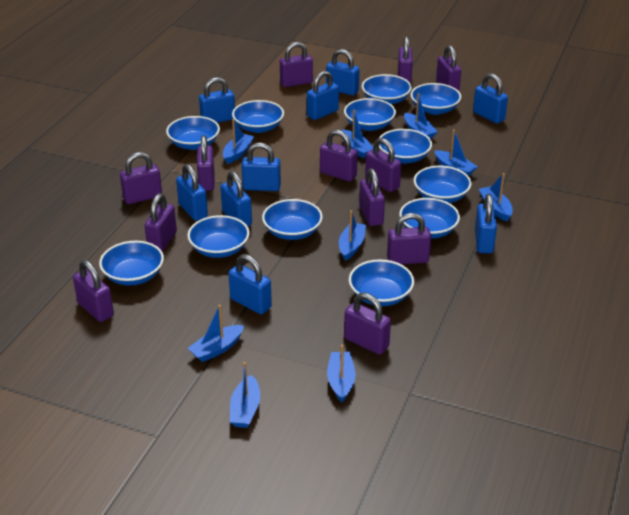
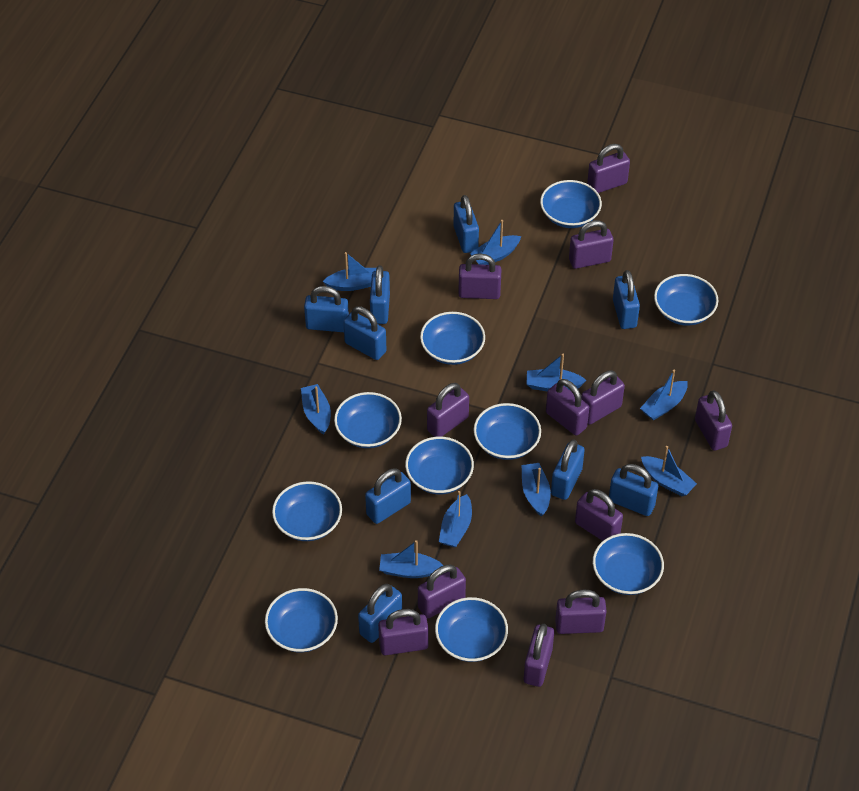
blue bowl: [99,241,164,286] [166,116,220,150] [187,215,250,258] [232,100,284,133] [262,199,323,240] [344,98,396,131] [349,259,414,306] [362,74,412,105] [379,129,432,164] [399,198,460,238] [410,83,461,115] [414,166,472,203] = 12 -> [265,588,338,652] [272,481,342,541] [334,392,402,448] [405,437,474,494] [420,312,485,365] [435,597,508,662] [474,403,541,460] [540,180,602,228] [593,533,664,595] [654,274,718,326] = 10

